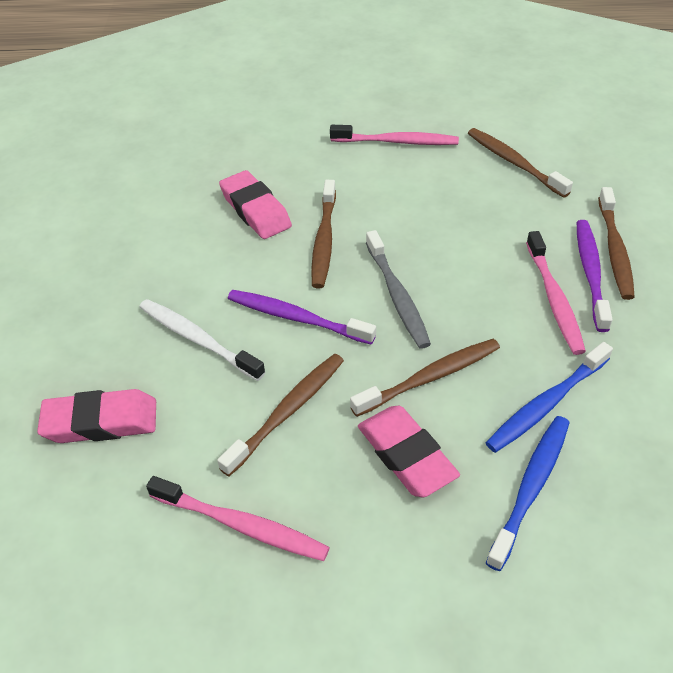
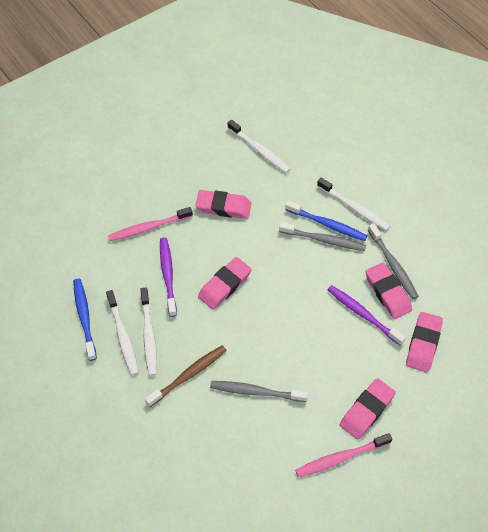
brown toothbrush: [217,354,344,476] [311,180,336,289] [350,339,500,417] [468,128,573,198] [598,187,635,300] = 5 -> [145,345,227,407] = 1
grey toothbrush: [366,230,431,349] = 1 -> [210,381,308,402] [279,222,366,251] [368,224,419,299] = 3
pink eraser: [37,389,156,443] [219,170,292,239] [358,406,460,497] = 3 -> [195,190,251,219] [198,257,252,309] [340,378,395,440] [365,262,412,319] [406,312,443,372] = 5
pink toothbrush: [146,476,330,561] [330,125,459,145] [526,231,586,355] = 3 -> [108,207,193,241] [295,433,392,477] = 2
white toothbrush: [140,299,265,381] = 1 -> [106,290,139,376] [140,288,157,376] [228,120,291,173] [317,177,390,231] = 4

